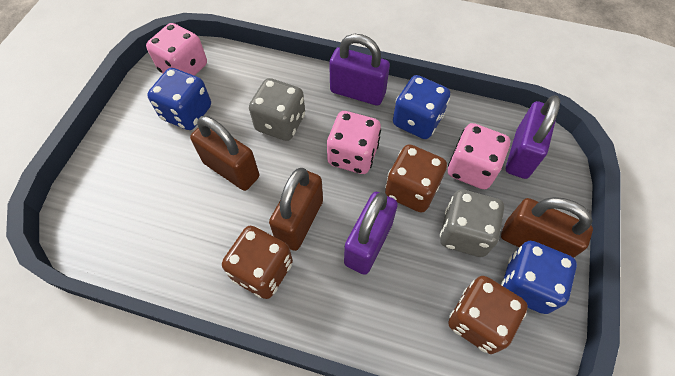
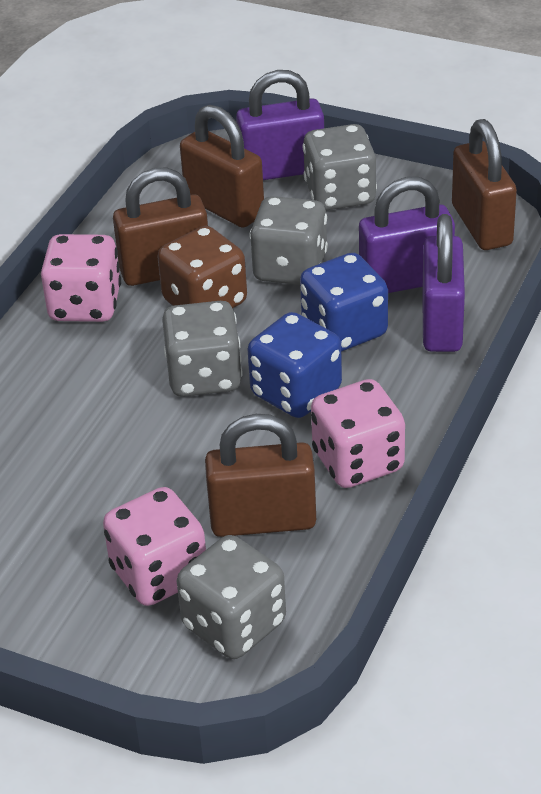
blue dice: [147,68,211,130] [393,75,450,139] [501,241,577,314] = 3 -> [248,312,342,418] [300,253,388,352] = 2
brown dice: [222,225,293,299] [385,144,447,213] [448,276,528,354] = 3 -> [158,226,247,308] = 1
brown padlock: [190,116,259,191] [269,168,323,251] [501,197,593,258] = 3 -> [113,168,208,286] [180,105,264,228] [205,414,316,537] [452,119,517,250] = 4
grey dice: [249,78,305,141] [440,189,504,257] = 2 -> [162,301,242,397] [177,535,286,659] [249,196,328,285] [302,124,377,210] = 4

